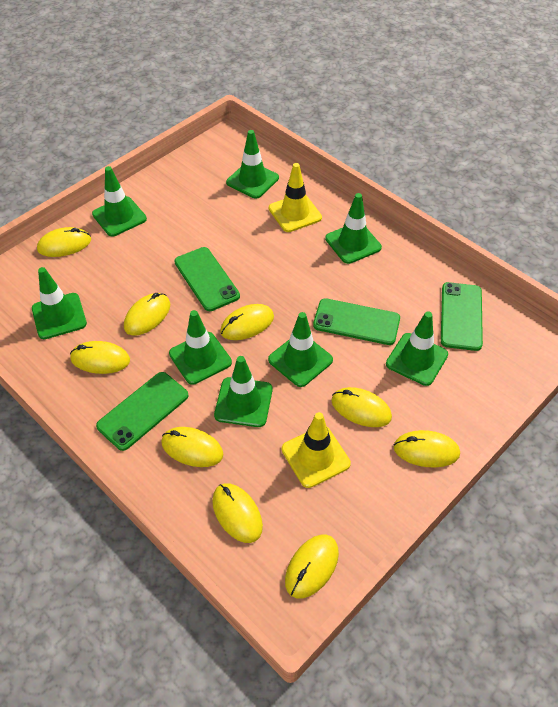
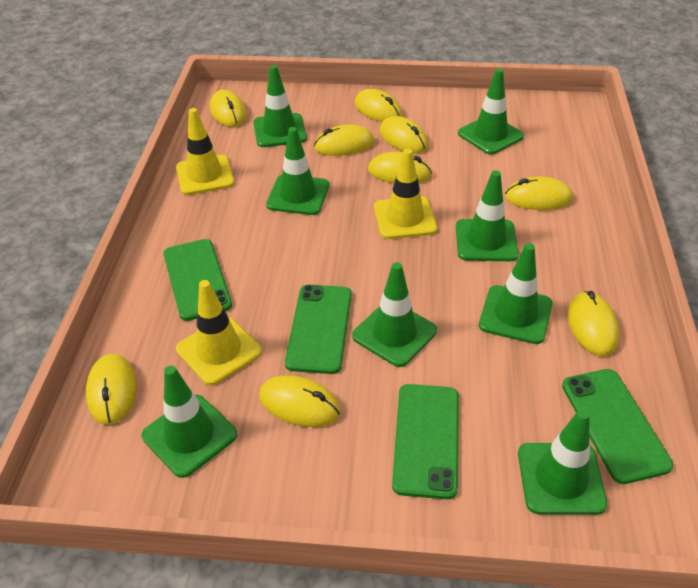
yellow traffic cone: [269,163,322,232] [282,412,351,488] = 2 -> [176,108,234,195] [176,280,262,386] [374,149,437,239] = 3

